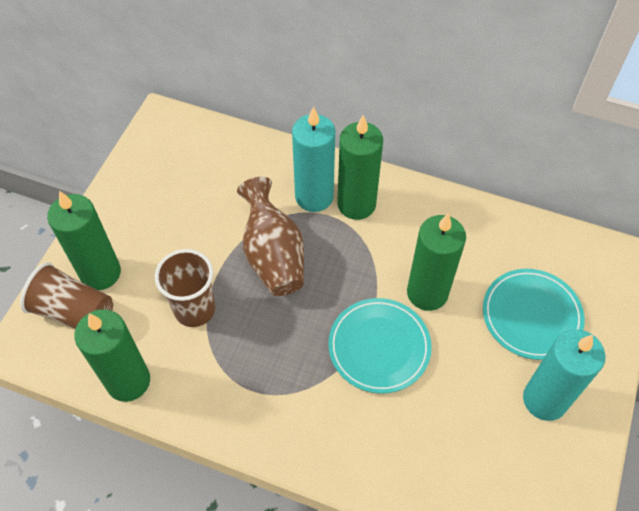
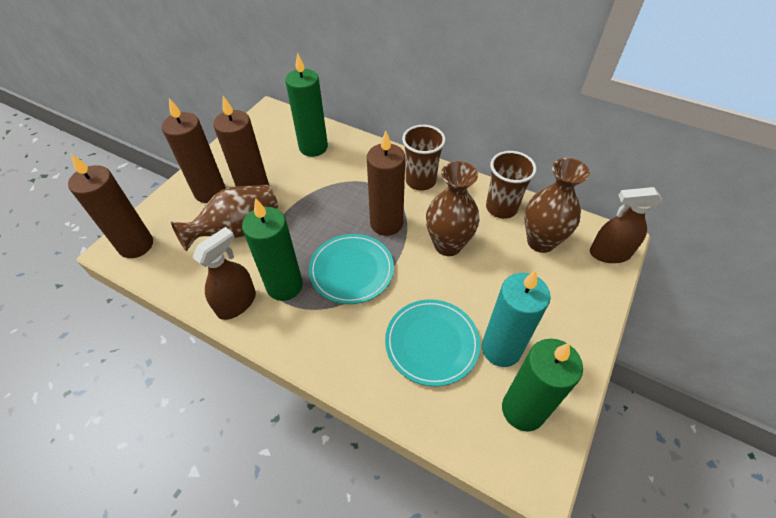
brown candle: none = 0 -> [68,154,153,258] [162,98,226,203] [213,96,269,187] [367,131,405,236] = 4
brown spray bottle: none = 0 -> [192,227,256,320] [590,187,663,263] = 2
brown vase: [237,177,304,296] = 1 -> [171,185,278,251] [426,161,480,256] [524,158,590,253] = 3
green candle: [47,191,121,290] [74,309,150,402] [337,115,383,220] [407,213,466,311] = 4 -> [242,198,303,301] [285,53,328,157] [502,339,583,431] = 3
turquoise candle: [292,106,335,212] [523,329,606,421] = 2 -> [482,270,551,367] = 1

